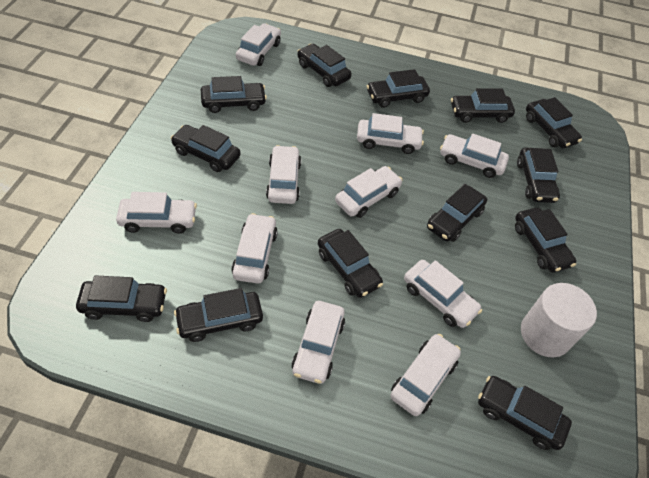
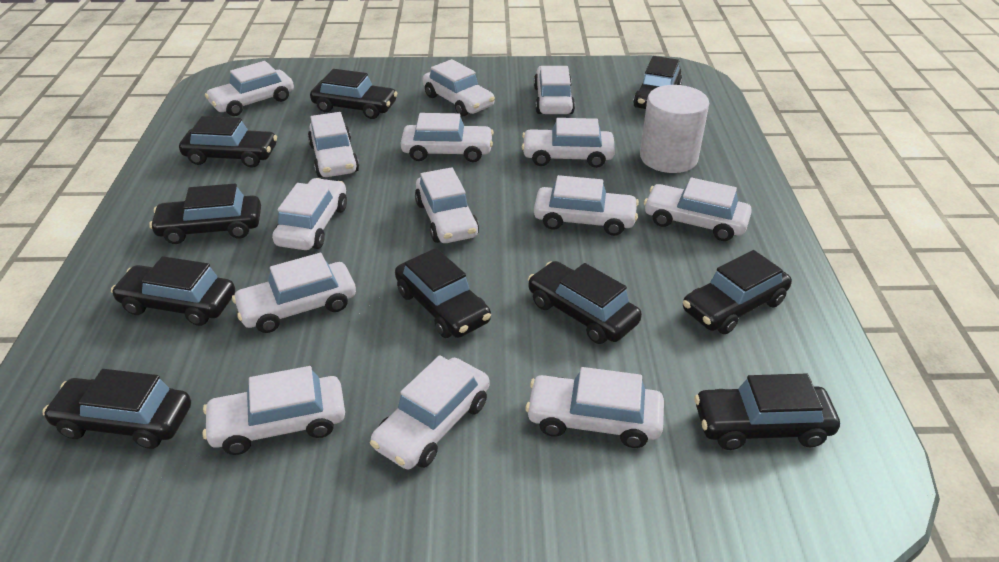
black car: [76,275,167,322] [171,125,241,172] [174,288,263,342] [201,76,267,113] [297,44,352,87] [318,229,383,298] [367,69,430,108] [427,184,487,242] [451,88,515,123] [478,376,572,450] [515,207,576,273] [517,148,560,203] [526,97,582,148] = 13 -> [43,369,191,449] [111,256,235,326] [149,184,261,244] [179,116,277,168] [310,69,397,119] [395,248,491,338] [528,261,642,344] [633,56,682,109] [683,250,792,334] [694,374,840,450] = 10
white car: [116,192,197,234] [231,213,278,284] [236,23,281,66] [266,145,301,204] [292,301,345,384] [335,166,403,218] [357,113,424,154] [391,334,461,416] [404,260,482,328] [440,133,509,178] = 10 -> [203,366,345,455] [205,61,294,116] [232,253,356,333] [272,178,347,250] [308,112,359,177] [370,355,490,469] [401,113,494,162] [415,167,479,243] [423,59,495,116] [522,118,615,168] [525,367,664,448] [534,66,575,114] [534,175,639,236] [644,178,752,241] = 14

